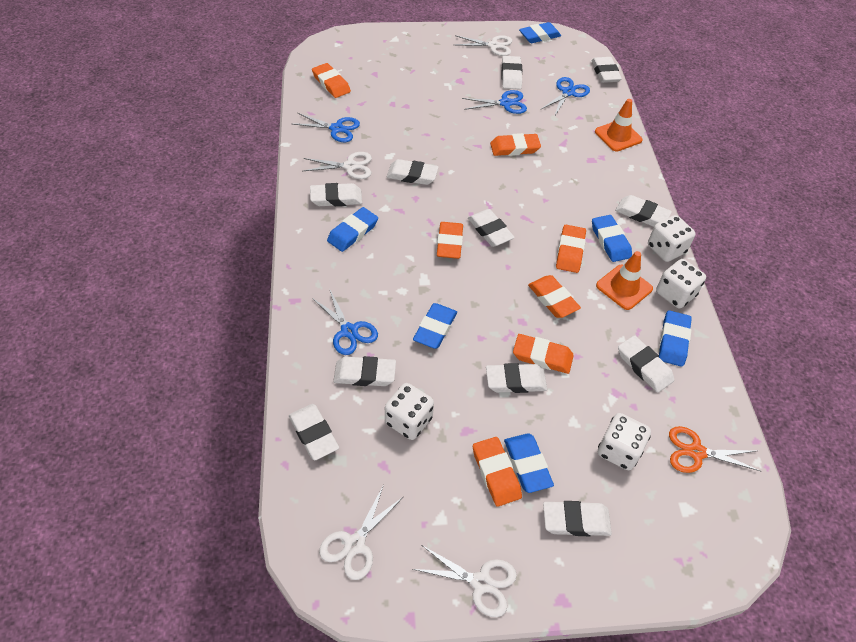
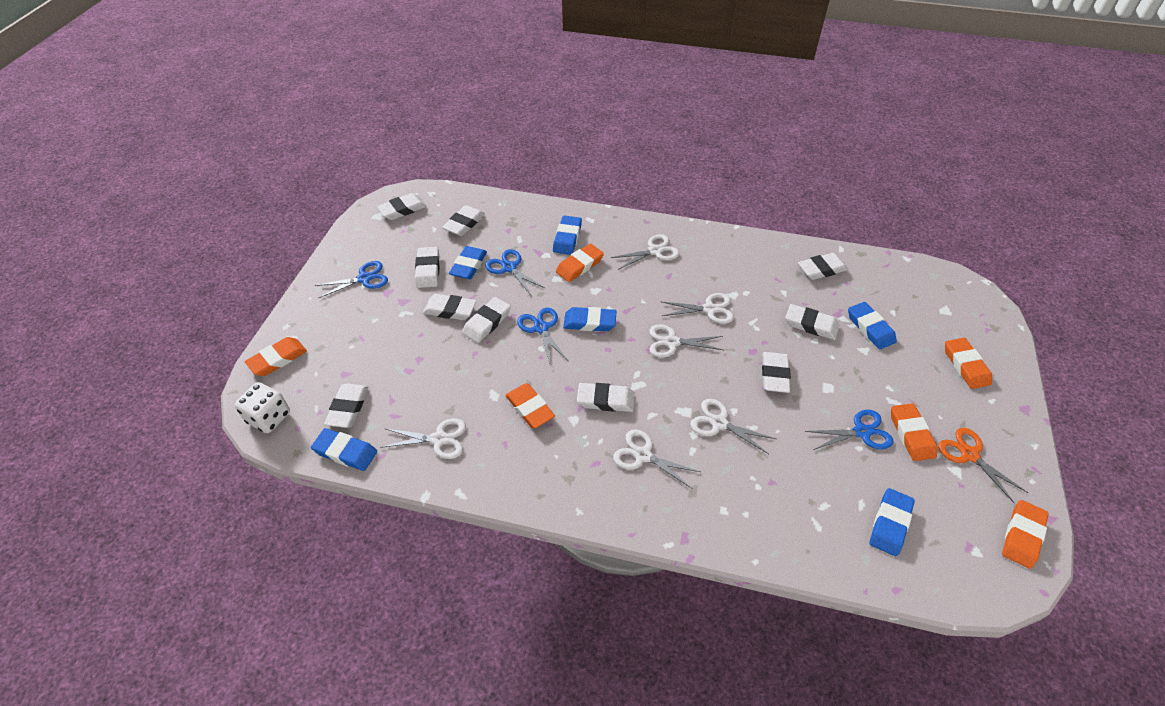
orange eraser: [312,63,351,98] [437,222,463,259] [473,437,522,507] [490,133,541,156] [513,334,574,374] [528,275,581,318] [556,225,586,273] = 7 -> [245,337,307,376] [505,383,555,428] [556,244,604,282] [891,403,937,461] [945,338,992,389] [1002,500,1049,569] = 6
orange traffic cone: [595,99,643,151] [596,251,653,310] = 2 -> none = 0
white dice: [385,383,434,440] [598,413,651,470] [648,215,696,262] [656,259,706,308] = 4 -> [235,382,290,433] = 1
white eraser: [289,404,339,461] [310,183,362,206] [333,356,396,386] [386,159,439,185] [468,209,515,247] [486,363,547,393] [501,56,522,90] [543,501,612,536] [591,57,622,83] [615,195,672,227] [618,335,674,393] = 11 -> [324,384,368,428] [377,193,427,220] [415,247,440,288] [423,294,476,320] [442,205,485,236] [462,297,511,343] [577,383,635,412] [762,352,791,393] [785,304,839,340] [798,253,848,280] = 10
white scissors: [303,152,372,179] [319,486,403,580] [413,545,517,617] [455,35,512,56] = 4 -> [380,418,466,459] [610,234,679,270] [613,429,700,489] [649,324,725,358] [660,293,734,324] [690,399,776,454] = 6

